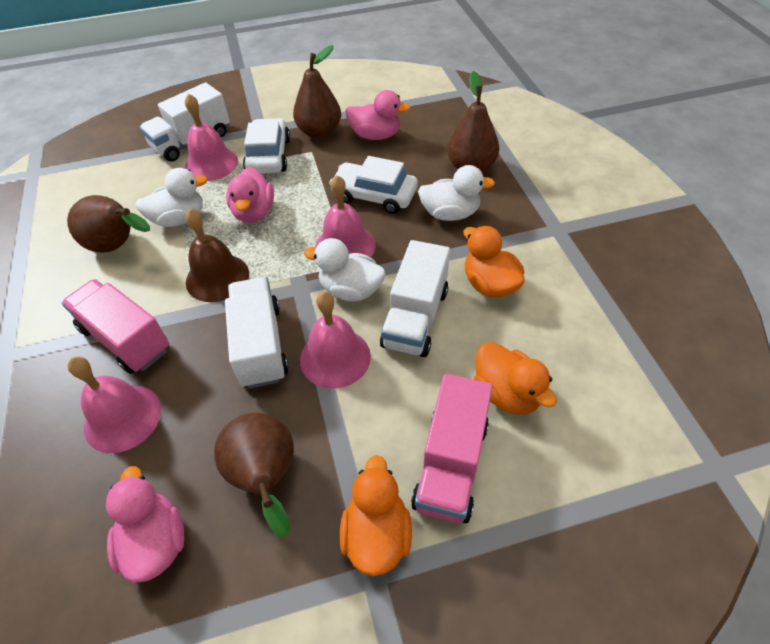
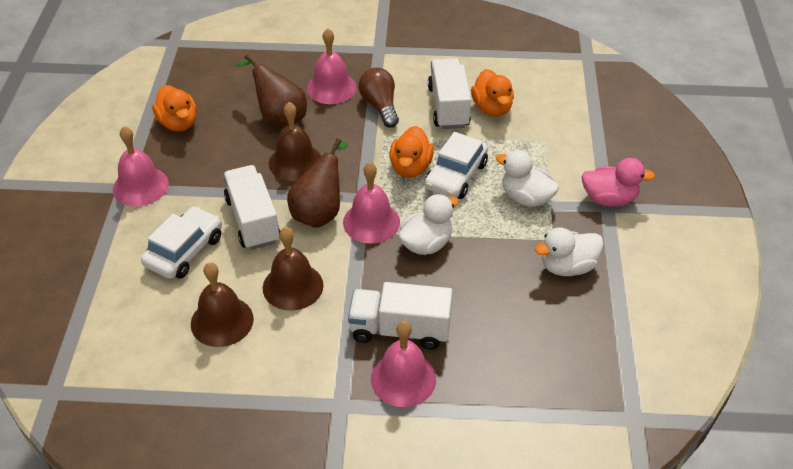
brown bell: [186,208,249,302] = 1 -> [191,262,254,347] [263,227,323,311] [269,102,321,181] = 3
brown light bulb: none = 0 -> [359,68,399,128] = 1
brown pear: [67,195,150,253] [214,413,294,537] [293,45,341,139] [447,71,499,172] = 4 -> [236,54,307,128] [287,138,348,228] = 2
pink duck: [106,466,185,583] [226,167,274,223] [346,90,410,140] = 3 -> [581,158,655,207] = 1
pink truck: [62,279,169,374] [411,374,493,523] = 2 -> none = 0

